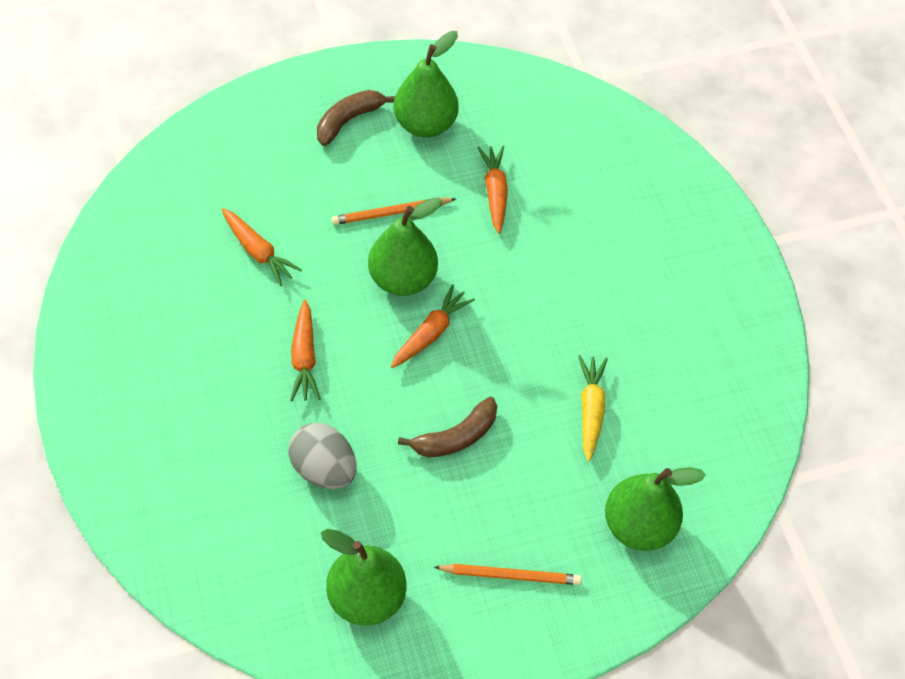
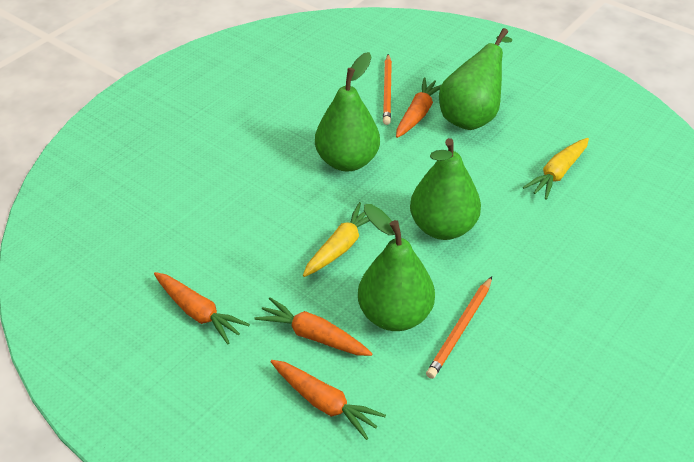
brown banana: [317,90,395,146] [398,396,497,457] = 2 -> none = 0
grey egg: [288,423,356,489] = 1 -> none = 0
yellow carrot: [578,355,608,462] = 1 -> [303,202,369,277] [523,138,589,200] = 2

